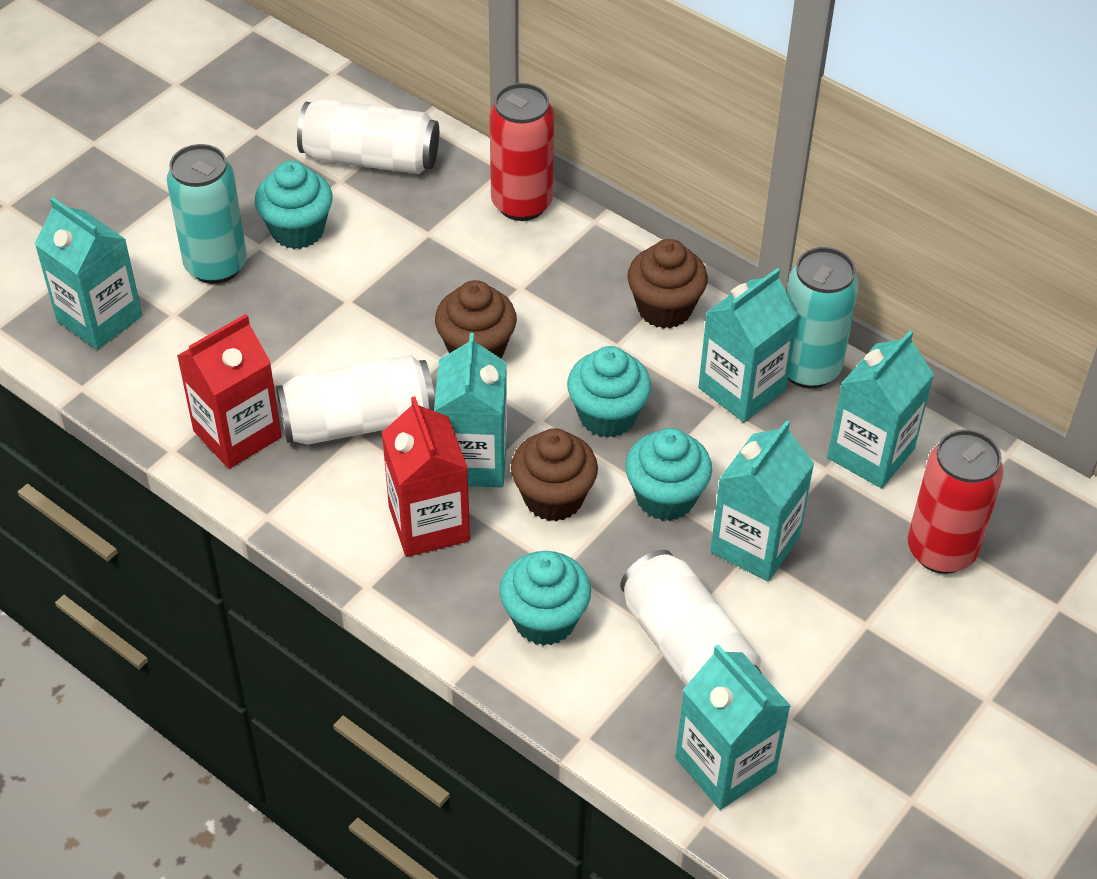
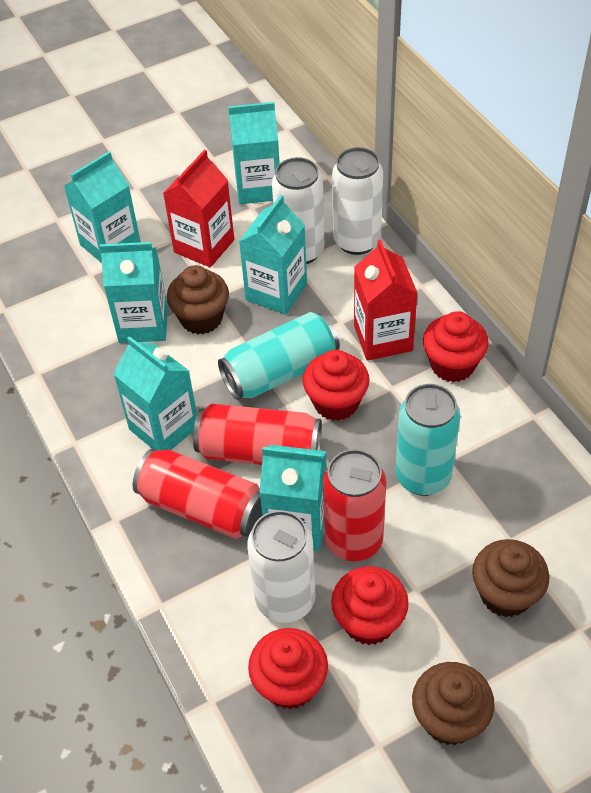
red can: [489,83,554,221] [908,429,1004,574] = 2 -> [133,448,263,539] [193,404,322,465] [323,449,386,561] = 3
red cupcake: none = 0 -> [248,628,328,710] [303,350,370,421] [331,566,409,645] [423,311,489,382] = 4
turquoise cupcake: [255,161,333,249] [500,551,591,646] [567,346,651,438] [625,428,712,521] = 4 -> none = 0

